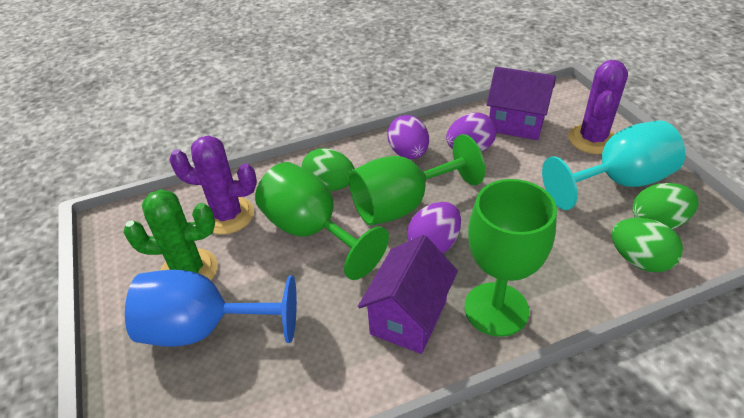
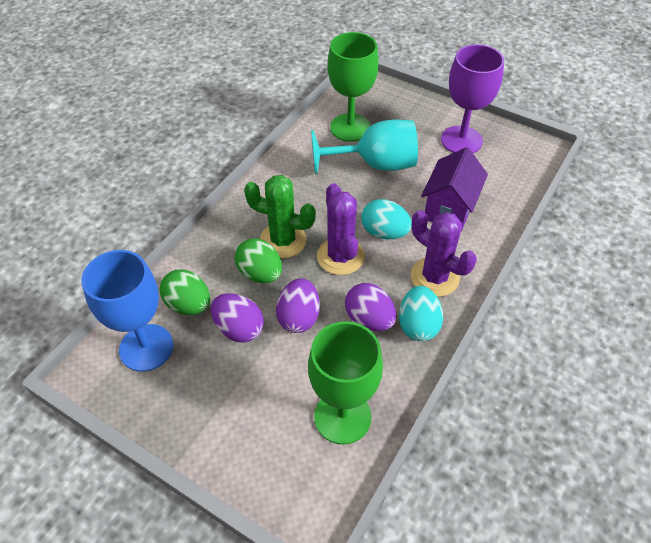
green egg: [301,148,355,191] [612,218,683,272] [632,183,699,229] = 3 -> [160,269,210,315] [235,238,282,283] = 2
green goblet: [255,162,389,280] [349,134,485,225] [465,179,557,337] = 3 -> [308,321,383,444] [327,32,379,142] = 2
purple goblet: none = 0 -> [441,44,504,153] = 1
purple house: [358,235,458,354] [486,67,556,140] = 2 -> [421,147,488,231] = 1
turquoise egg: none = 0 -> [362,199,412,239] [399,286,443,341] = 2

